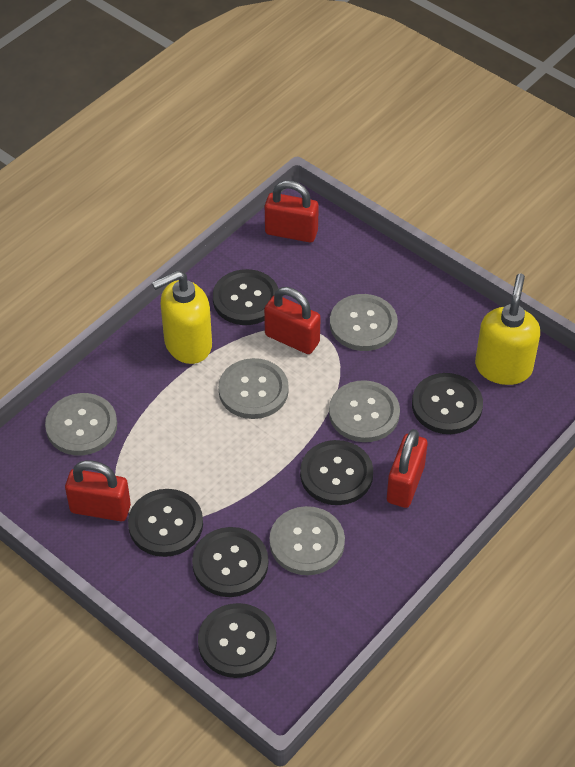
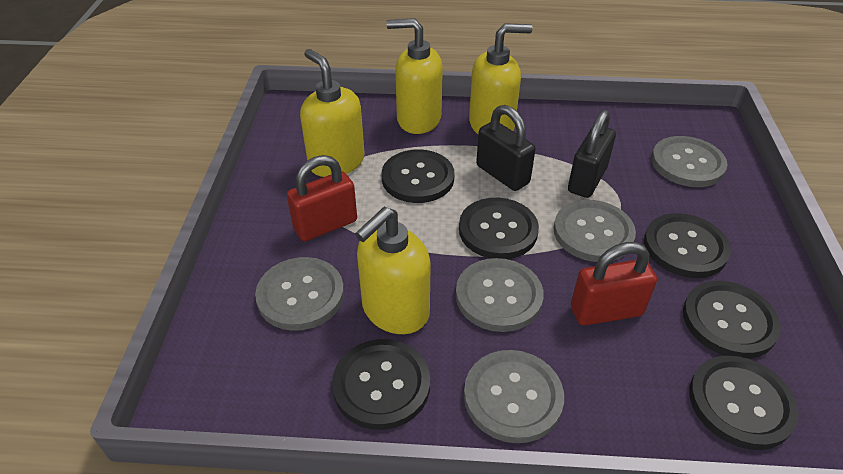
black padlock: none = 0 -> [476,105,536,191] [568,110,616,198] = 2
red padlock: [65,460,131,521] [264,287,321,354] [265,181,319,242] [387,429,427,508] = 4 -> [287,155,357,241] [571,242,657,326] = 2
yellow soap dispenser: [152,270,212,364] [475,274,540,385] = 2 -> [300,49,365,177] [355,207,431,334] [386,18,443,134] [469,23,533,134] = 4

